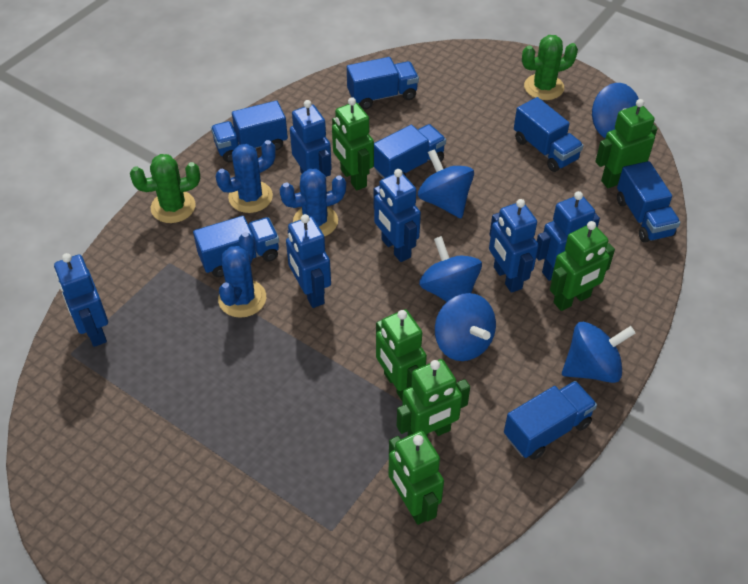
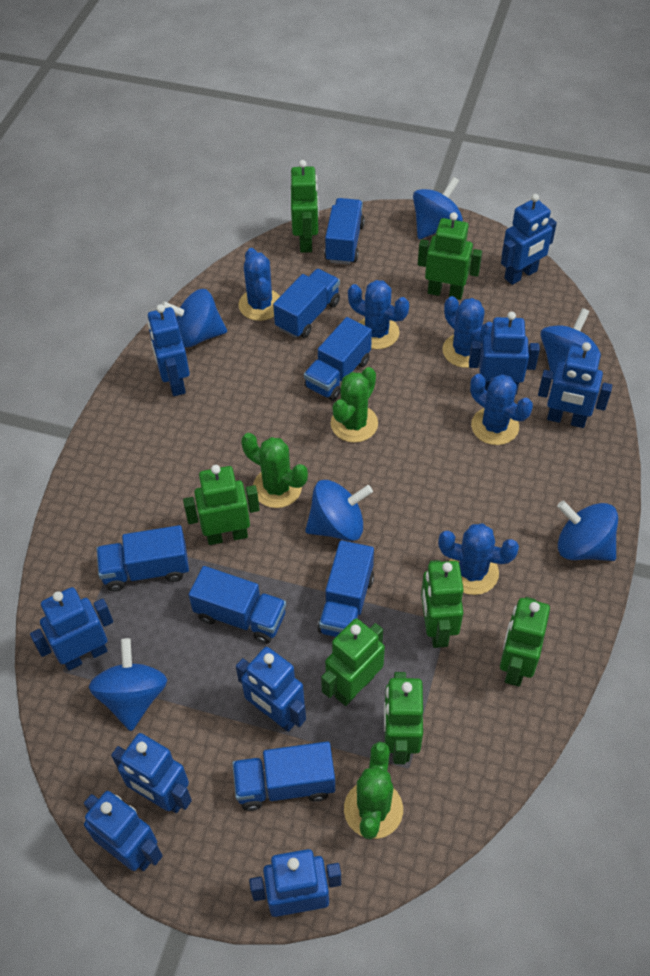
blue cactus: [216,140,276,213] [218,232,266,318] [280,169,346,236] = 3 -> [238,248,280,321] [348,280,409,349] [438,523,519,595] [443,296,493,368] [470,374,533,445] = 5
blue robot: [54,253,108,347] [286,214,331,308] [290,100,332,177] [374,169,421,262] [489,199,539,293] [536,191,600,281] = 6 -> [30,587,113,671] [84,791,163,871] [111,733,192,813] [148,304,190,396] [236,647,306,732] [249,849,341,917] [469,311,540,394] [501,194,557,285] [538,342,612,428] = 9
blue spinning top: [418,149,474,219] [419,236,482,302] [435,293,496,361] [562,322,635,383] [592,83,639,138] = 5 -> [89,638,167,731] [162,289,227,347] [305,480,373,541] [413,177,463,239] [540,308,600,379] [557,500,618,561] = 6
green cactus: [130,154,200,223] [522,35,578,100] = 2 -> [241,433,308,508] [331,367,378,443] [344,742,403,839] = 3
green robot: [332,97,374,190] [376,309,427,402] [388,431,444,525] [397,359,470,437] [550,221,615,311] [595,99,657,188] = 6 -> [183,465,260,545] [291,160,319,253] [321,618,385,706] [384,672,423,764] [418,212,482,300] [421,560,464,648] [500,597,550,686] = 7

